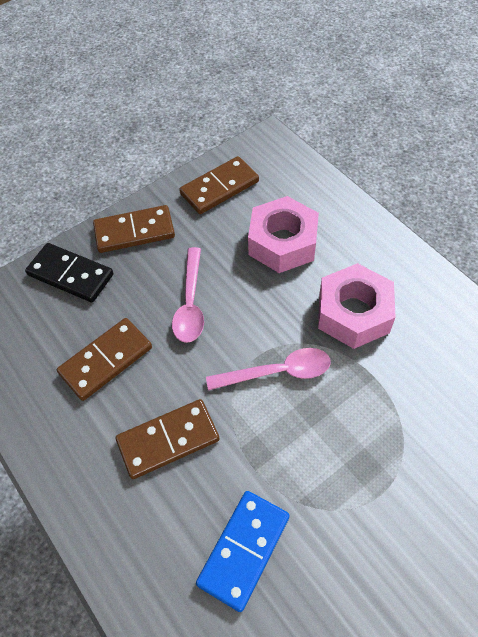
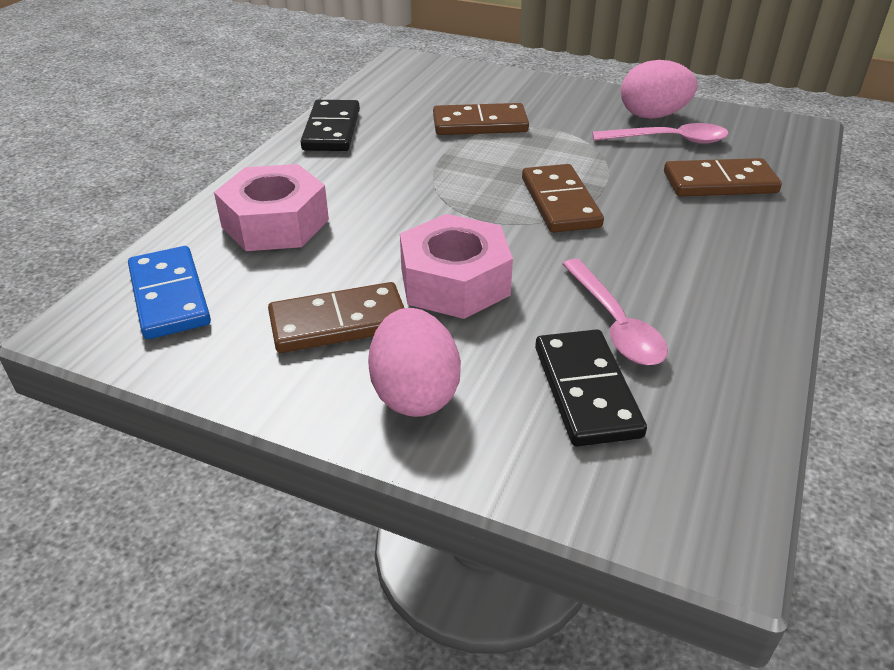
black domino: [25,243,113,302] = 1 -> [300,100,360,151] [535,329,647,447] = 2
pink egg: none = 0 -> [368,308,461,417] [621,60,698,119] = 2

